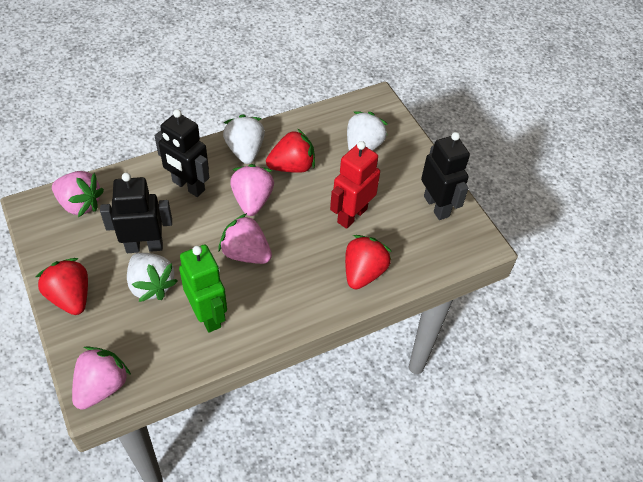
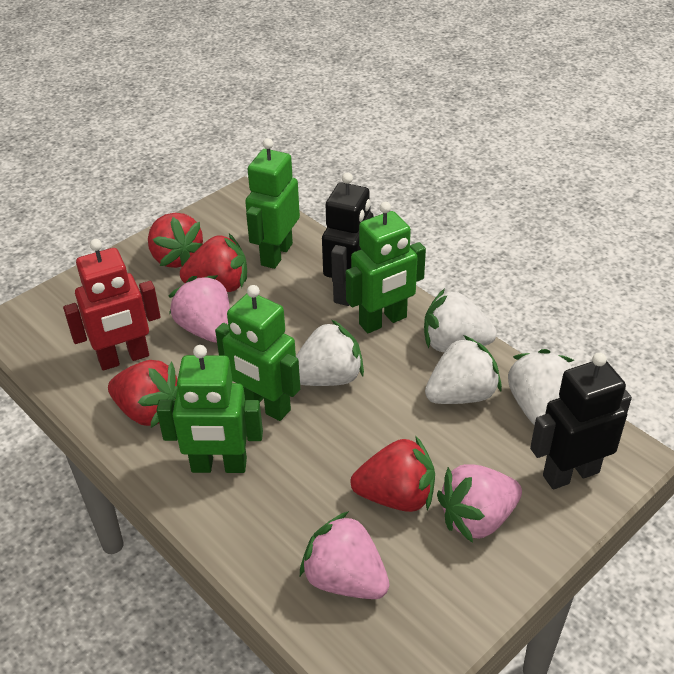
black robot: [100,173,172,253] [155,109,209,197] [421,132,470,220] = 3 -> [322,172,374,306] [530,353,632,489] = 2
green robot: [179,245,227,332] = 1 -> [157,345,263,473] [215,285,300,421] [245,138,300,269] [346,202,426,333] = 4
pink strawberry: [52,171,104,217] [72,346,131,410] [218,213,272,264] [230,164,274,216] = 4 -> [169,275,230,343] [300,511,390,599] [437,464,522,543] = 3
red strawberry: [36,258,88,315] [266,128,315,173] [345,235,392,290] = 3 -> [108,360,178,428] [148,213,203,268] [180,234,247,292] [350,435,435,512] = 4
white strawberry: [127,253,178,302] [223,114,265,164] [347,111,388,151] = 3 -> [296,319,364,386] [424,289,497,352] [425,335,502,404] [508,349,574,425] = 4

